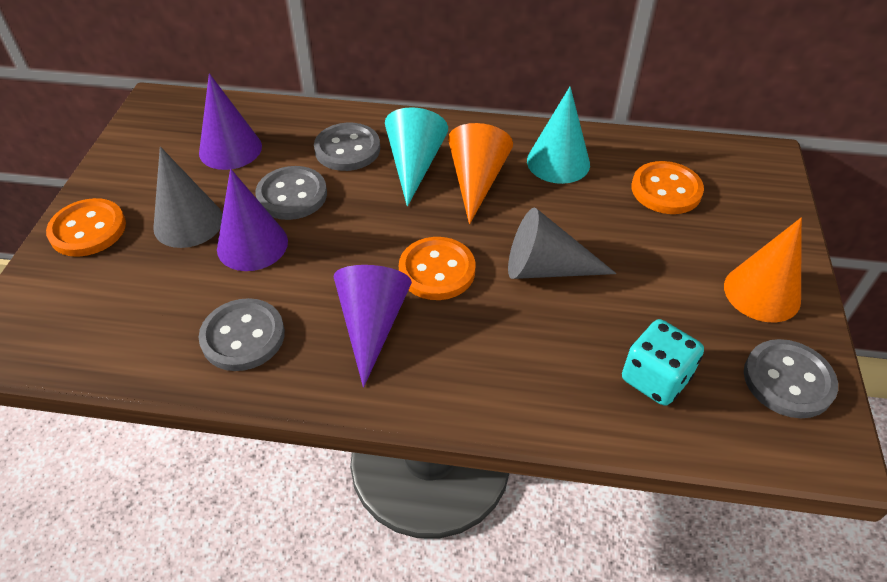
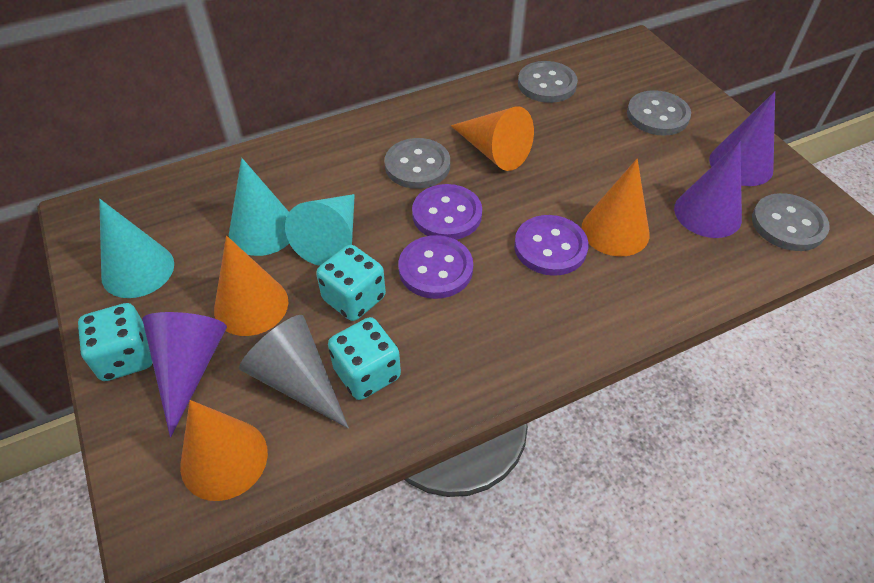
grey cone: [153,147,223,248] [508,207,617,279] = 2 -> [239,315,349,428] = 1
orange button: [46,198,126,257] [399,237,476,300] [631,161,704,214] = 3 -> none = 0
orange cone: [448,123,513,224] [724,218,802,322] = 2 -> [180,400,268,501] [214,236,288,336] [451,107,534,171] [582,159,650,257] = 4
purple button: none = 0 -> [398,235,473,299] [412,184,482,240] [514,215,589,276] = 3
turquoise cone: [385,107,448,207] [527,86,590,184] = 2 -> [99,199,174,298] [229,158,289,256] [285,194,355,266] = 3
turquoise dice: [622,319,704,406] = 1 -> [78,303,152,381] [316,245,386,321] [328,317,401,400] = 3

